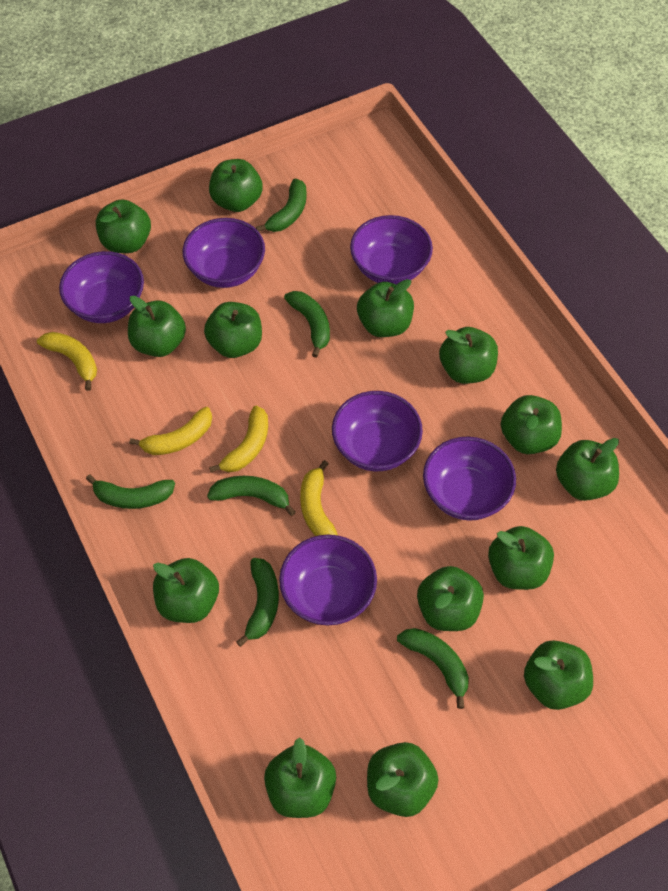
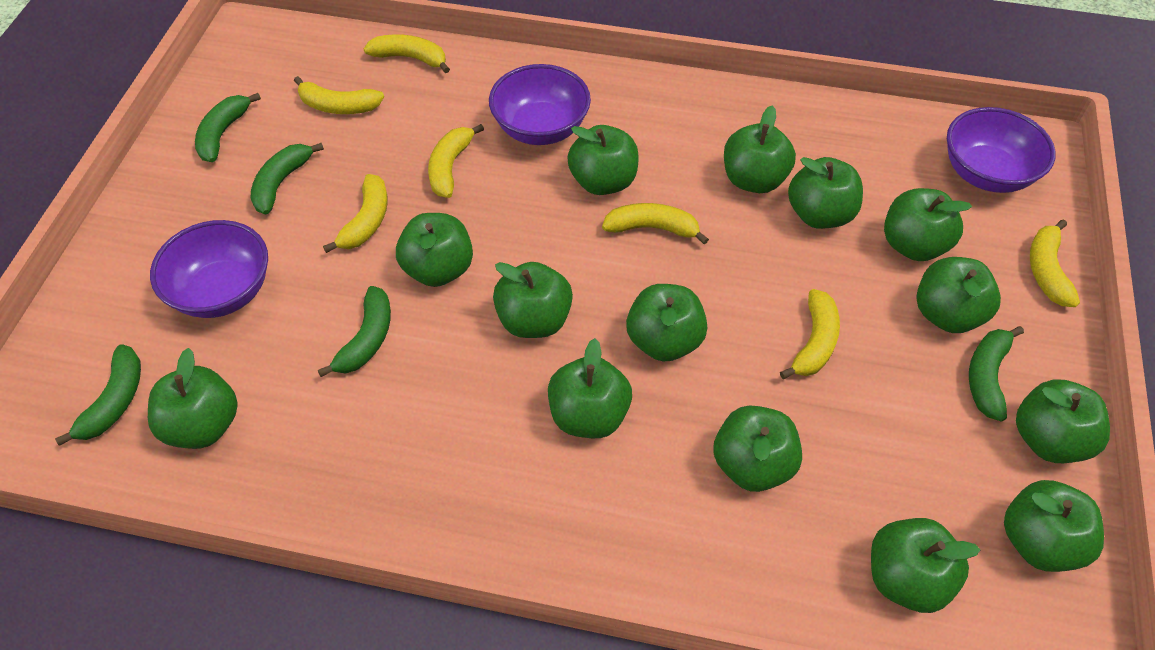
green banana: [86,475,175,509] [207,476,296,516] [236,558,279,647] [256,178,307,232] [284,291,330,357] [397,628,469,709] = 6 -> [55,345,141,446] [195,93,261,162] [250,143,324,214] [318,286,391,377] [969,326,1024,421] = 5
purple bowl: [59,251,144,323] [183,218,265,288] [279,535,377,625] [332,391,423,471] [350,215,433,284] [423,437,516,521] = 6 -> [150,220,268,318] [489,64,591,145] [947,107,1056,193] = 3
yellow banana: [37,332,97,391] [130,407,212,455] [209,406,268,473] [300,460,338,536] = 4 -> [294,76,384,114] [323,174,388,253] [364,34,450,73] [428,124,484,198] [602,203,709,244] [780,289,840,379] [1030,219,1080,307] = 7

